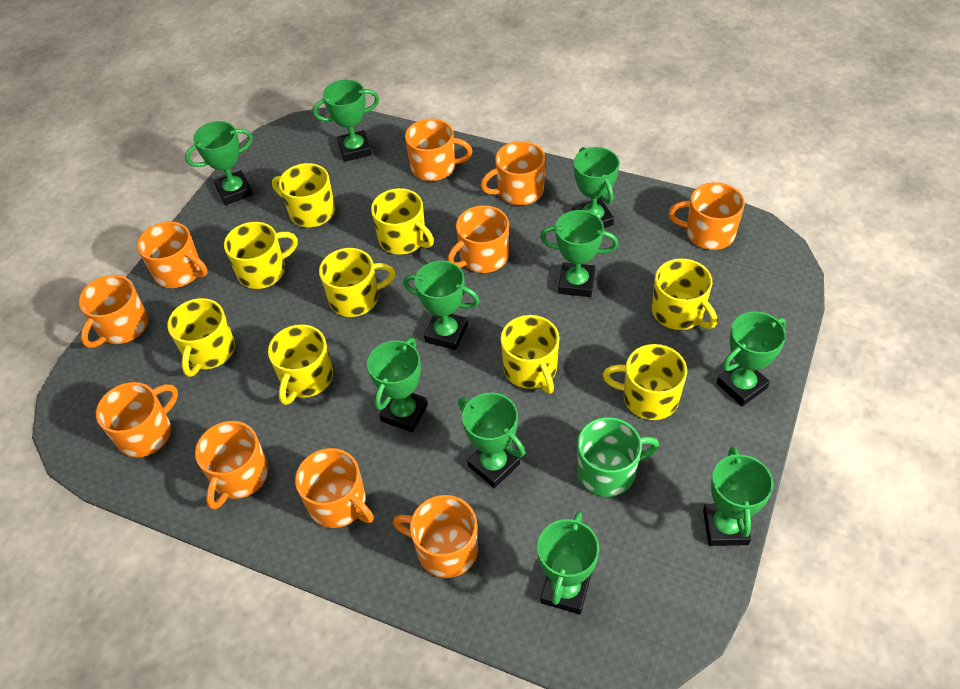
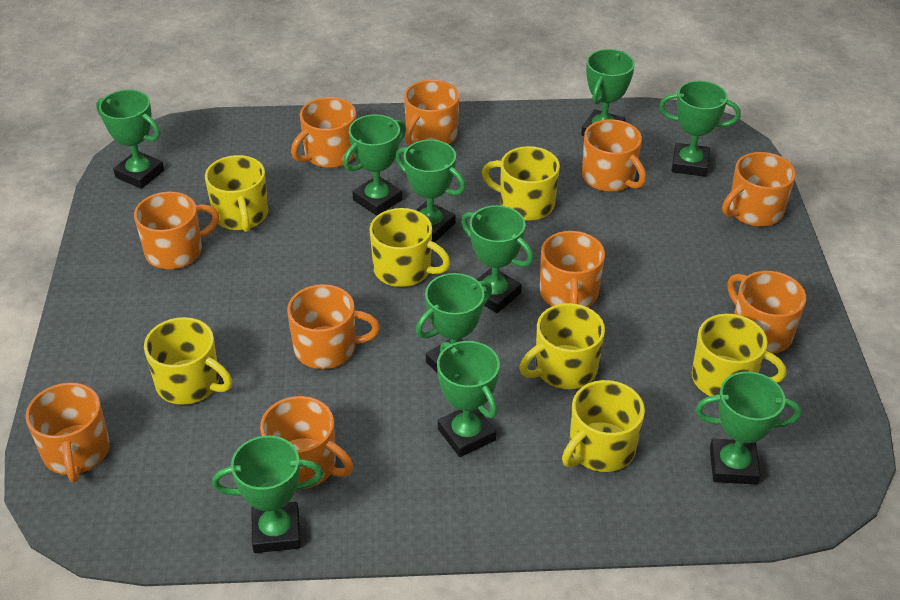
green mug: [577,417,659,497] = 1 -> none = 0
yellow mug: [167,298,235,377] [224,222,298,289] [268,324,333,405] [272,163,335,227] [319,248,395,317] [371,188,434,255] [500,315,560,394] [603,344,687,420] [652,258,717,330] = 9 -> [144,317,232,405] [205,155,268,232] [369,208,450,287] [482,146,560,221] [519,303,605,389] [562,380,645,472] [692,314,786,396] = 7

